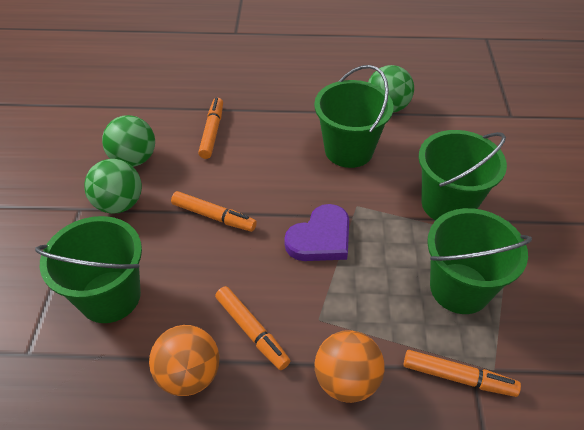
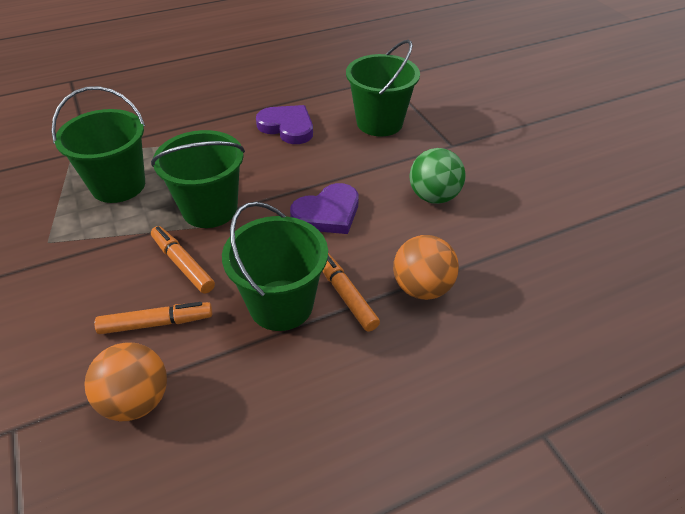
green ball: [84,159,142,214] [102,115,155,167] [368,65,414,113] = 3 -> [410,148,465,204] = 1
orange marker: [171,191,257,232] [198,98,223,159] [215,286,290,370] [404,350,521,397] = 4 -> [94,302,212,334] [151,226,215,294] [323,253,380,332] = 3
purple heart: [284,204,349,261] = 1 -> [256,105,313,144] [290,183,359,234] = 2

